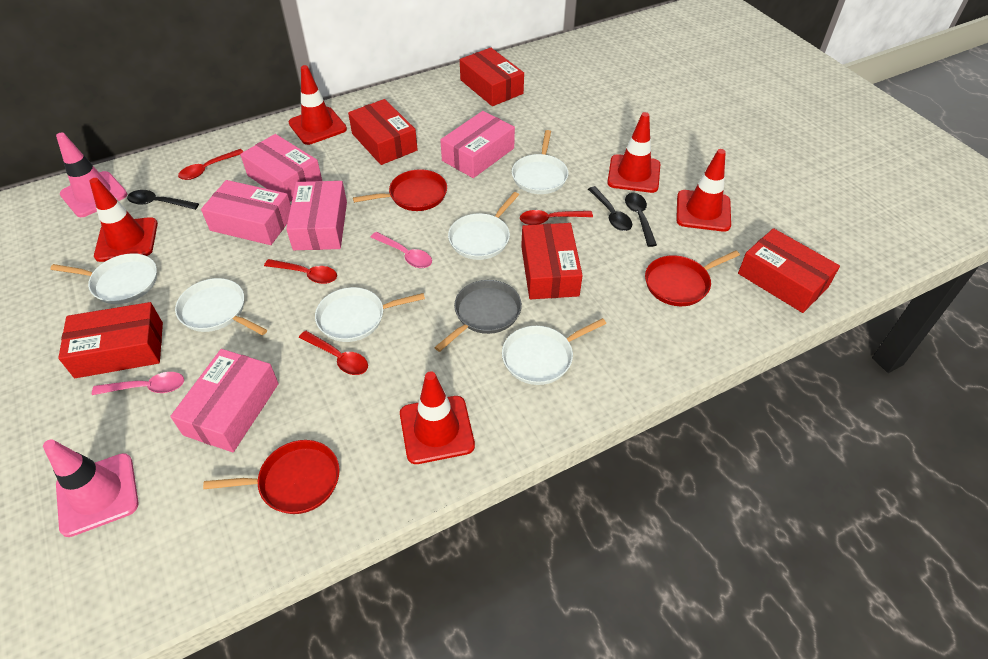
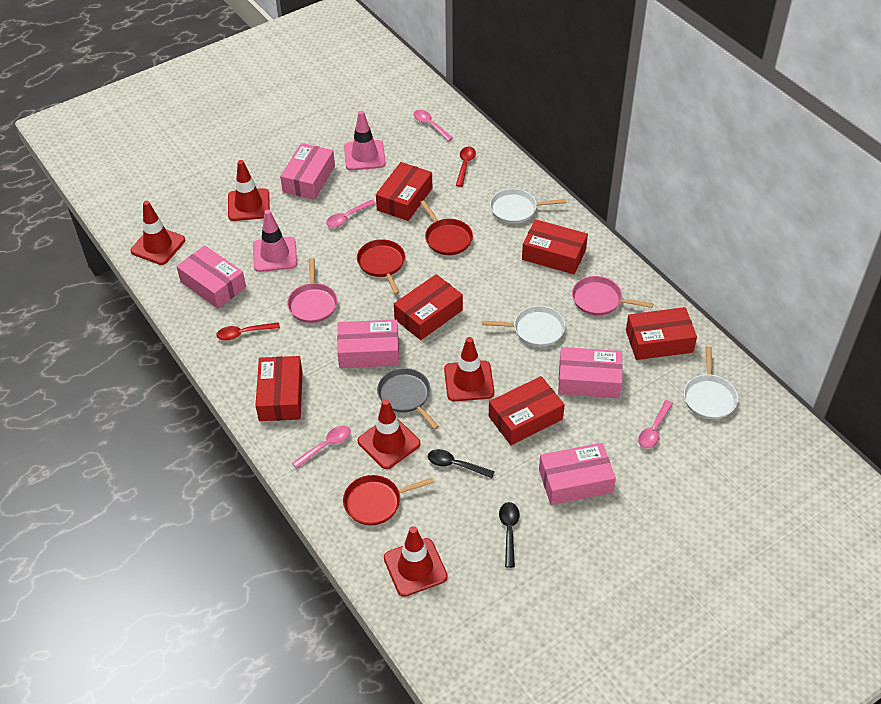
black spoon: [127,190,199,210] [588,186,632,231] [625,193,657,247] = 3 -> [428,449,495,478] [499,502,520,568] = 2
pink pan: none = 0 -> [287,258,337,323] [572,276,653,316] = 2
pink spoon: [92,372,184,395] [371,232,432,268] = 2 -> [292,426,351,469] [326,200,376,227] [414,110,453,141] [638,400,673,449] = 4
red box: [58,302,163,378] [348,99,418,165] [460,48,524,106] [521,223,583,299] [738,228,840,313] = 5 -> [255,356,303,421] [376,162,432,221] [394,274,463,340] [489,376,565,445] [522,219,588,274] [626,307,697,360] = 6
red spoon: [178,149,244,180] [264,259,337,284] [299,331,368,375] [520,210,593,225] = 4 -> [216,322,280,341] [456,147,476,187] = 2
white pan: [50,253,157,304] [175,278,267,335] [315,287,425,342] [448,192,519,260] [502,318,606,385] [512,130,568,194] = 6 -> [482,306,565,347] [490,189,566,224] [684,346,738,419] = 3

